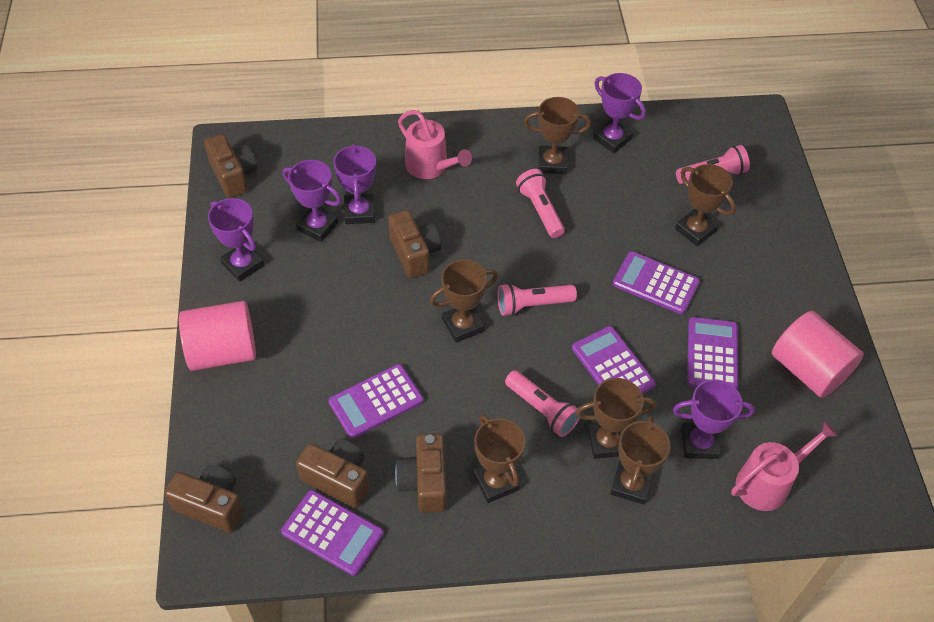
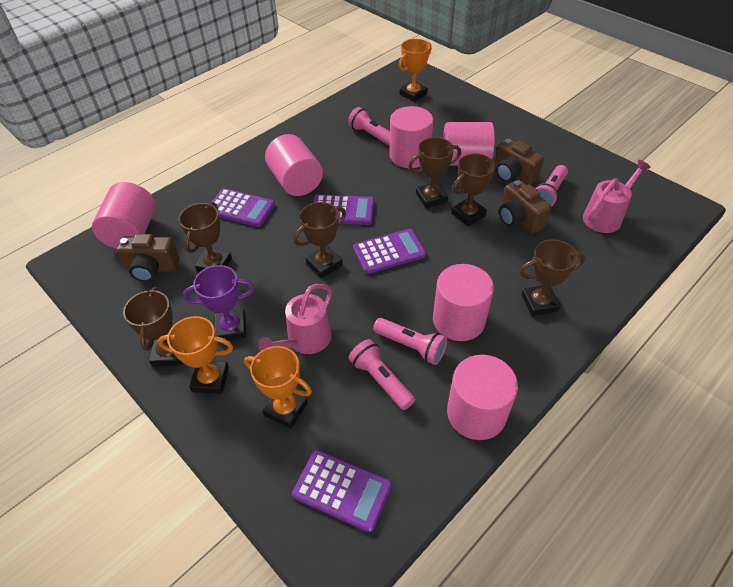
brown camera: [165,465,244,533] [204,134,257,198] [296,439,369,508] [388,210,441,278] [395,433,446,513] = 5 -> [116,234,180,282] [495,138,544,185] [499,180,551,234] = 3
orange trophy: none = 0 -> [158,316,233,394] [244,346,312,429] [398,39,432,102] = 3
pink cylinder: [179,301,256,371] [772,311,864,398] = 2 -> [92,182,155,249] [265,134,323,196] [390,106,433,168] [433,264,494,341] [443,122,495,166] [447,355,518,440] = 6
purple calculator: [281,490,384,576] [329,364,423,438] [572,326,656,394] [613,251,700,314] [687,317,738,389] = 5 -> [212,188,275,227] [292,450,392,533] [313,194,374,225] [353,229,426,274] = 4
purple trophy: [208,198,264,282] [283,160,341,242] [333,143,376,224] [593,73,646,153] [673,379,755,459] = 5 -> [183,265,255,340] = 1

